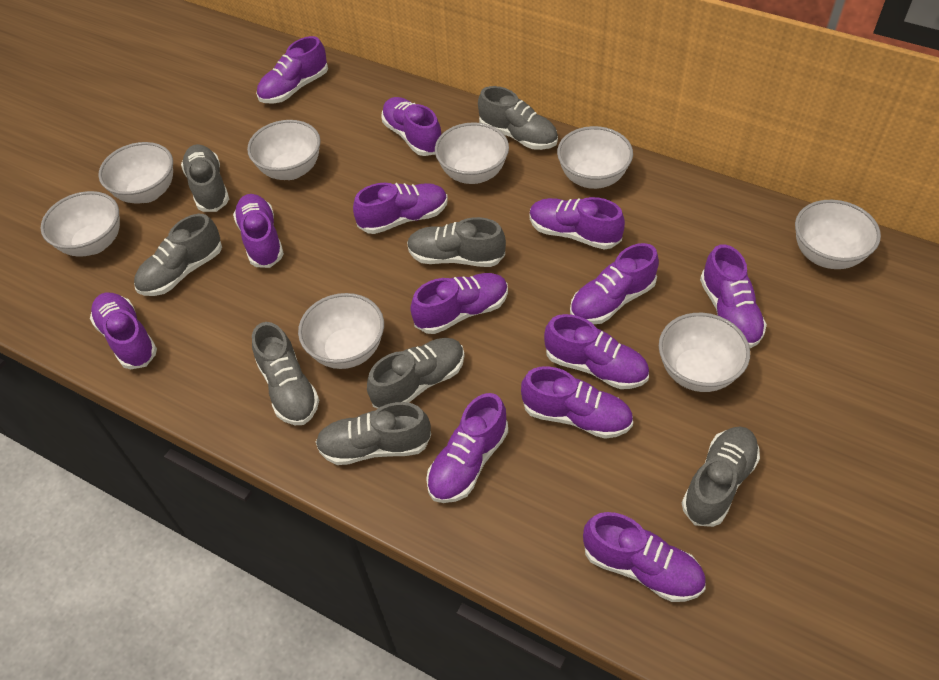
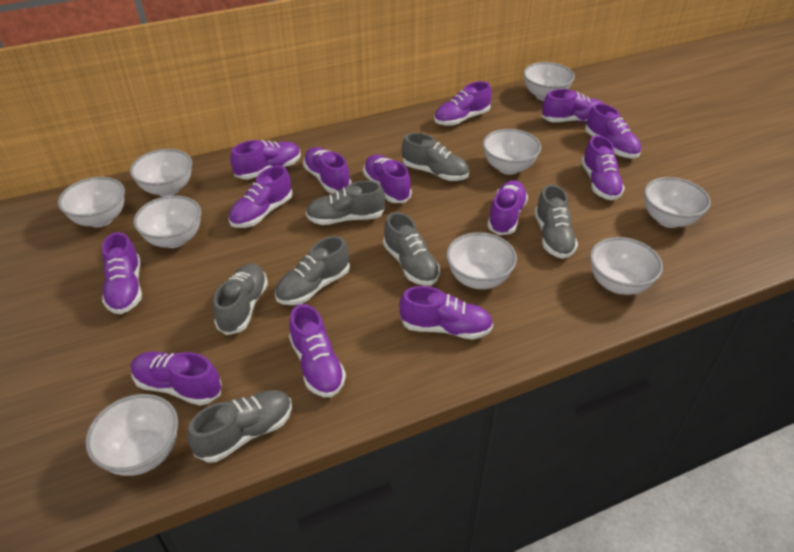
grey shoe: [134,214,222,296] [181,144,229,212] [252,322,319,425] [316,402,431,465] [367,338,464,409] [407,217,506,267] [478,86,558,150] [682,426,760,527] = 8 -> [187,390,292,462] [213,263,268,335] [275,236,350,305] [306,181,385,225] [383,212,440,286] [402,133,469,181] [535,184,578,259] = 7
white bowl: [41,191,120,256] [98,142,173,204] [247,120,321,180] [298,293,384,369] [435,122,509,184] [557,126,633,189] [659,313,750,392] [795,200,881,269] = 8 -> [58,177,125,227] [85,394,178,476] [130,149,192,197] [134,195,201,248] [446,232,517,289] [483,129,541,175] [523,62,575,101] [590,237,663,295] [644,177,711,228] = 9

